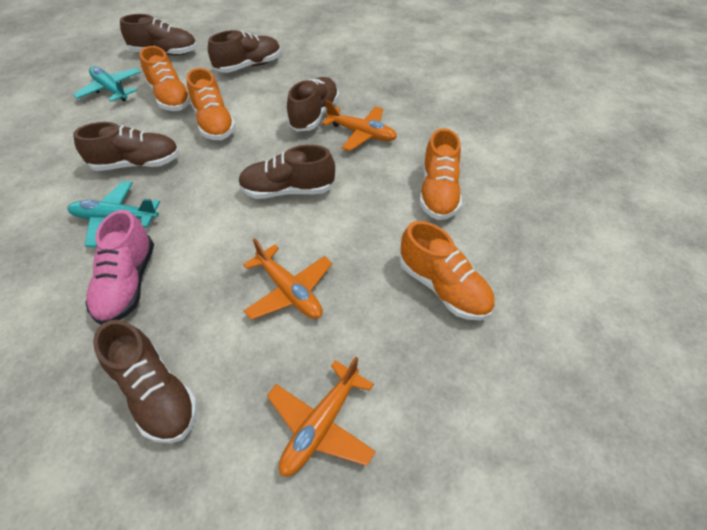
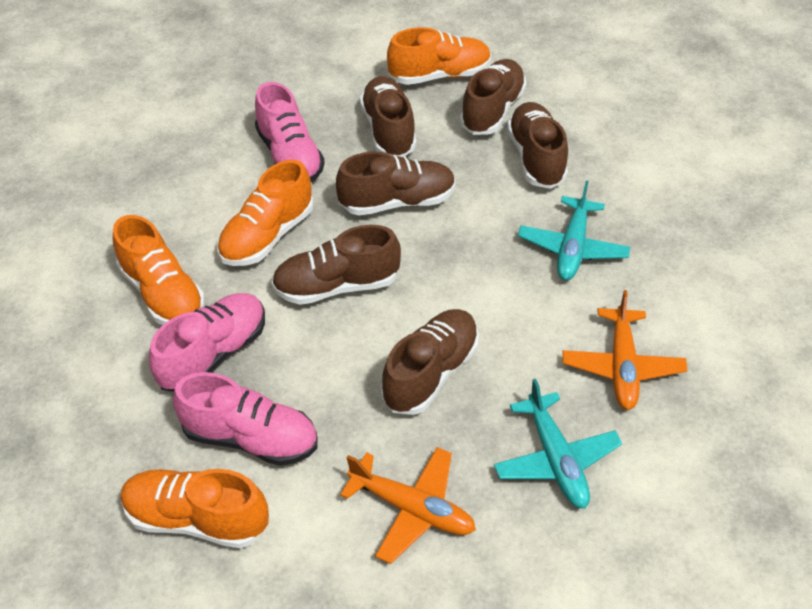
orange plane: [243,238,332,320] [267,357,376,476] [322,100,397,151] = 3 -> [340,447,476,564] [563,290,688,410] = 2
pink shoe: [85,210,154,325] = 1 -> [149,293,265,392] [173,372,318,466] [255,82,325,182] = 3

